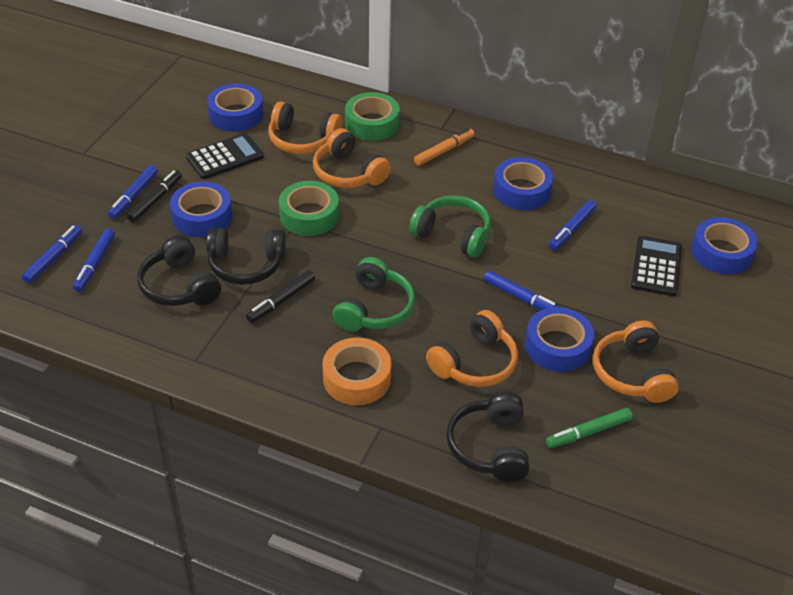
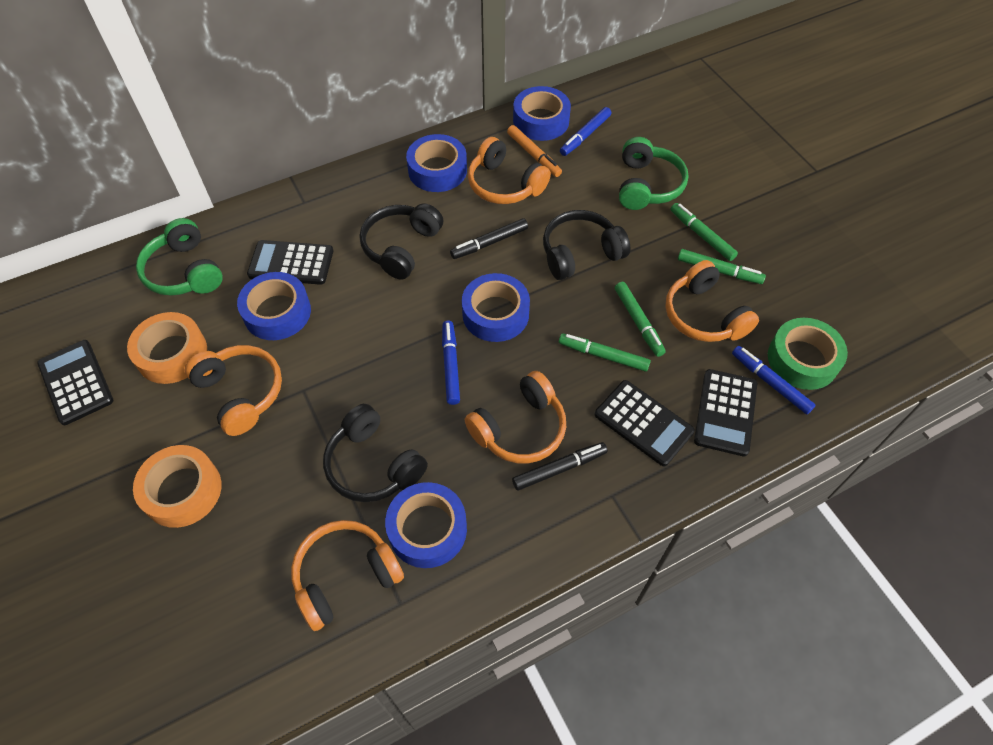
black calculator: [186,133,264,179] [631,236,682,296] = 2 -> [37,340,114,425] [247,240,333,285] [595,380,695,466] [694,369,757,457] = 4
blue marker: [22,225,82,283] [73,228,115,292] [108,165,158,219] [484,270,559,310] [549,200,597,250] = 5 -> [442,321,460,405] [560,107,611,156] [732,346,816,414] = 3
green marker: [546,408,633,448] = 1 -> [559,333,651,372] [615,282,666,357] [670,203,738,261] [678,249,766,284] = 4
green tape: [279,181,339,236] [345,92,400,141] = 2 -> [768,318,848,390] = 1
orange headphones: [268,101,342,154] [313,128,391,188] [426,310,518,387] [593,320,679,403] = 4 -> [185,345,282,436] [291,520,404,631] [465,371,566,463] [468,137,551,204] [665,260,759,342] = 5
orange tape: [322,337,392,405] = 1 -> [127,312,207,384] [133,445,222,528] = 2

